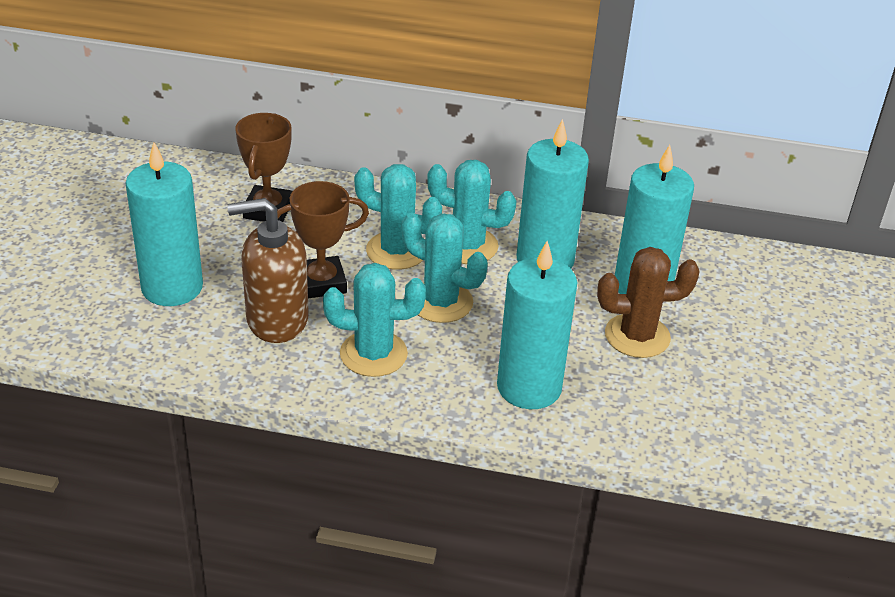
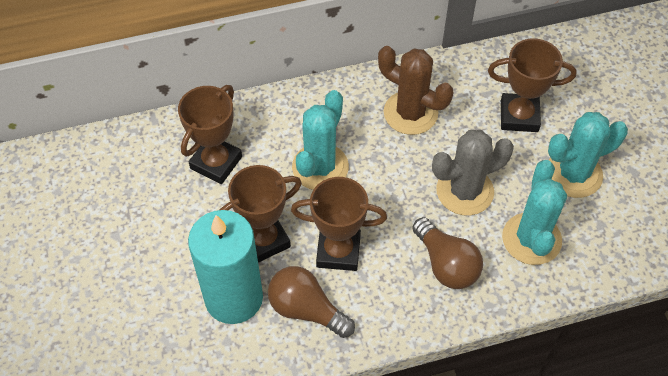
brown light bulb: none = 0 -> [268,266,355,338] [412,217,483,289] = 2
brown soap dispenser: [227,198,309,343] = 1 -> none = 0
brown trophy: [235,113,293,222] [277,181,369,298] = 2 -> [178,85,242,184] [220,165,302,263] [291,177,387,271] [488,38,577,132] = 4
grey cactus: none = 0 -> [432,130,514,215] = 1
turquoise cactus: [323,263,426,377] [354,164,442,270] [402,213,488,323] [427,160,517,264] = 4 -> [292,90,349,190] [502,160,567,265] [548,112,628,198] = 3
turquoise candle: [125,142,203,306] [497,241,577,409] [517,119,589,269] [615,145,694,294] = 4 -> [188,210,263,324] = 1

